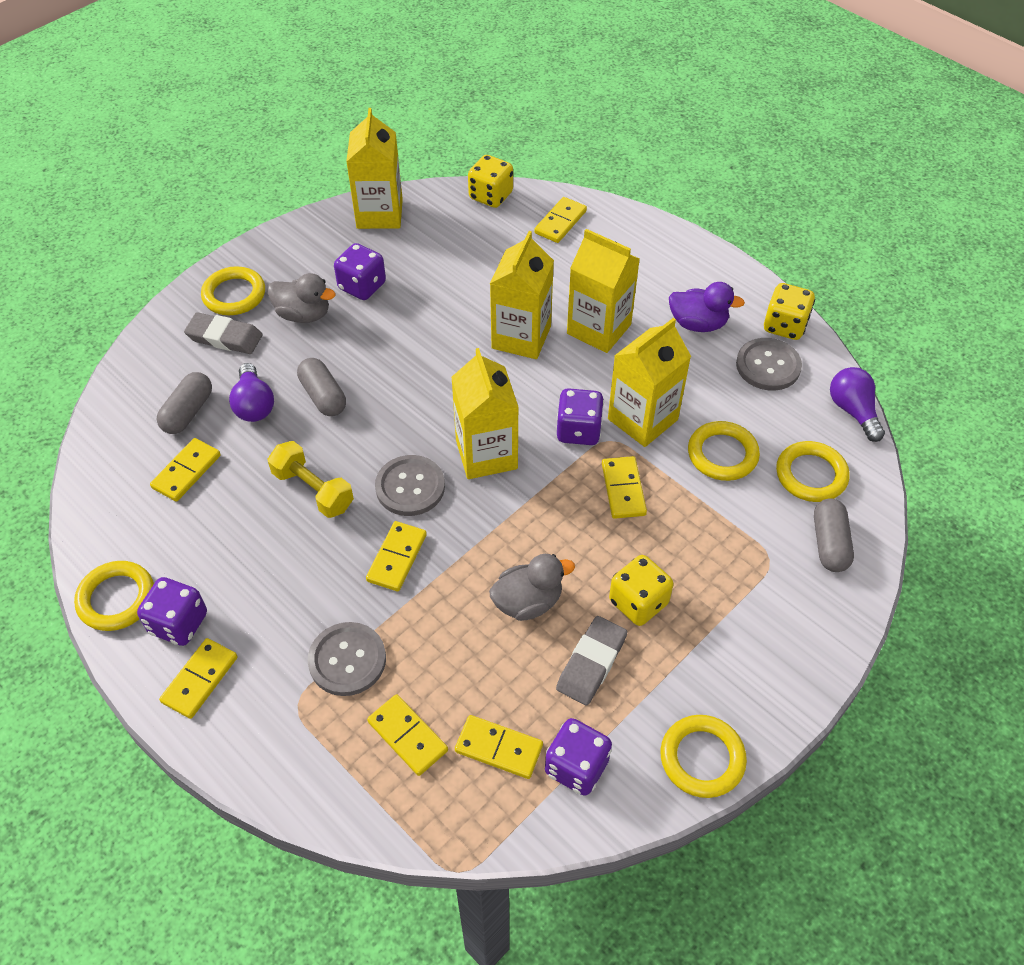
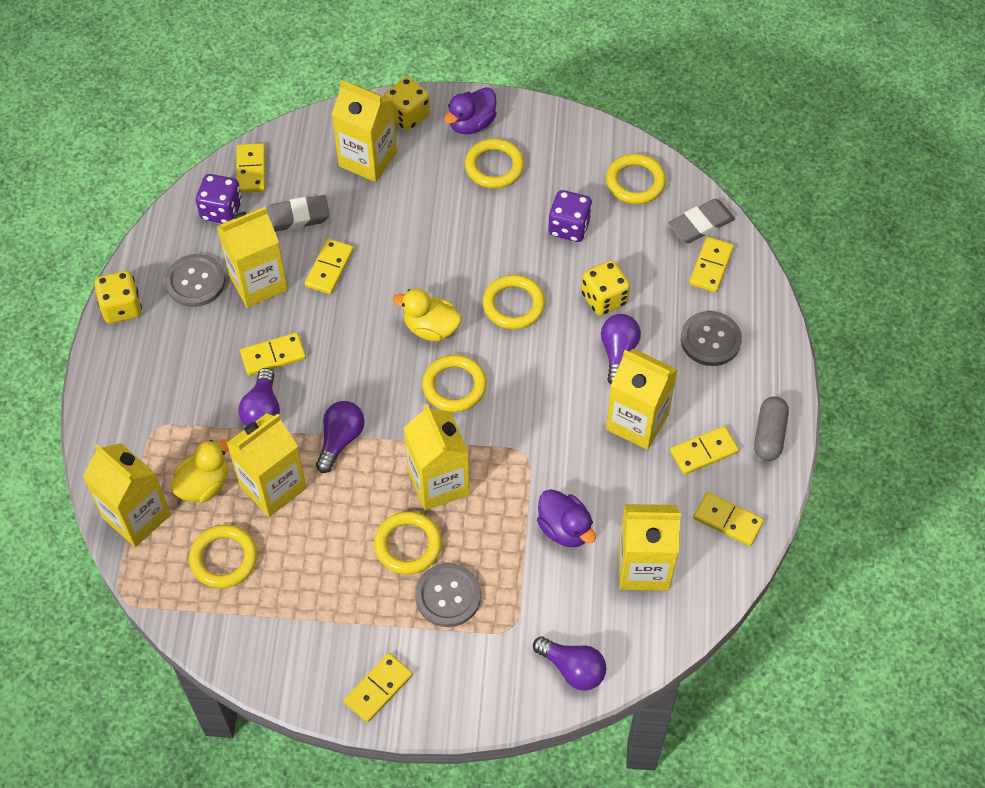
grey capsule: [157,372,212,434] [297,358,346,416] [814,498,854,572] = 3 -> [754,396,789,461] = 1
grey duck: [268,273,336,323] [489,554,575,621] = 2 -> none = 0
purple dice: [137,577,207,646] [334,243,386,300] [545,718,612,796] [557,388,604,445] = 4 -> [196,174,242,224] [548,190,593,242] = 2
purple duck: [669,282,745,332] = 1 -> [444,87,497,134] [537,489,596,547] = 2
purple light bulb: [229,363,274,422] [830,367,885,442] = 2 -> [238,368,280,426] [316,401,365,473] [533,636,606,691] [601,314,641,384] = 4
yellow carton: [346,108,403,229] [451,348,519,479] [490,231,554,359] [567,229,640,353] [608,318,691,447] = 5 -> [83,443,171,547] [217,207,288,308] [227,413,307,517] [332,80,397,182] [404,404,470,510] [606,349,678,450] [619,504,681,591] = 7
yellow duck: none = 0 -> [171,439,229,502] [393,288,462,341] = 2
yellow dumbbell: [268,441,354,518] = 1 -> none = 0
yellow ring: [74,561,154,631] [201,266,265,315] [661,715,747,798] [688,421,760,481] [776,441,850,502] = 5 -> [189,525,257,588] [374,511,442,574] [422,355,487,412] [465,138,524,189] [483,275,545,329] [606,154,666,204] = 6

